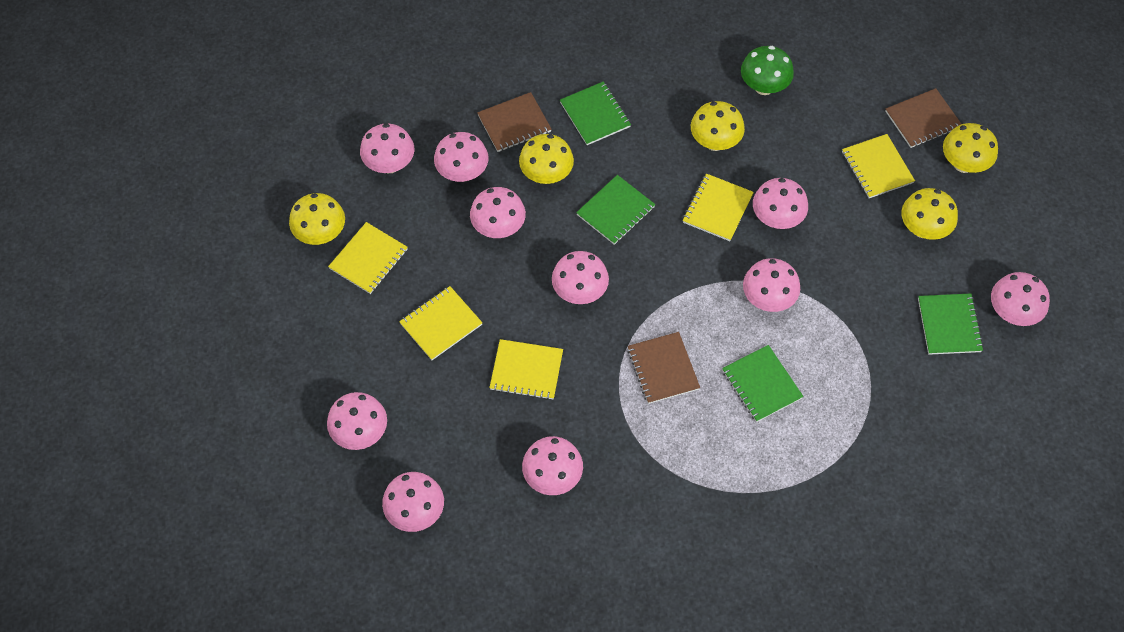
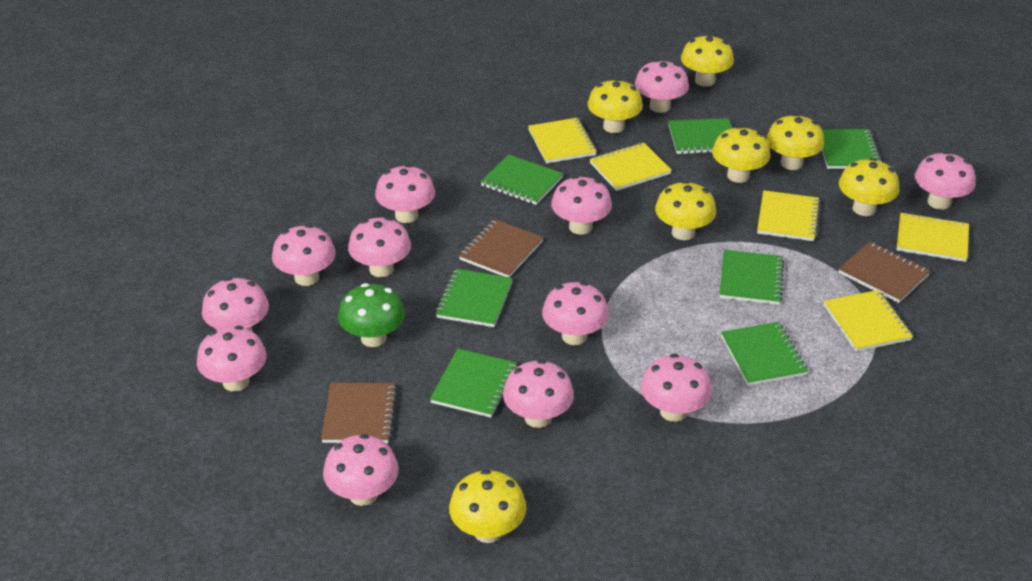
green notebook: [560,81,631,145] [576,175,656,245] [722,345,804,422] [918,293,984,355] = 4 -> [430,349,517,418] [435,269,513,327] [481,154,563,205] [668,118,732,154] [719,250,784,305] [721,322,808,386] [822,129,882,169] = 7
pink mushroom: [327,392,387,450] [360,123,414,173] [382,472,444,532] [434,132,489,182] [470,187,526,238] [522,436,583,495] [552,251,609,304] [743,258,800,312] [753,178,808,229] [991,272,1050,326] = 10 -> [197,326,267,392] [202,277,269,332] [272,225,336,286] [323,434,399,506] [348,217,411,277] [375,164,435,223] [503,360,574,428] [542,282,609,345] [551,176,612,235] [635,60,689,113] [641,354,712,422] [915,151,976,210] = 12
yellow mushroom: [289,193,345,245] [519,134,574,184] [691,101,745,151] [902,188,958,240] [943,123,998,173] = 5 -> [449,469,526,543] [588,79,643,133] [655,181,716,240] [681,34,734,86] [712,126,770,183] [766,114,824,170] [839,158,899,216] = 7

